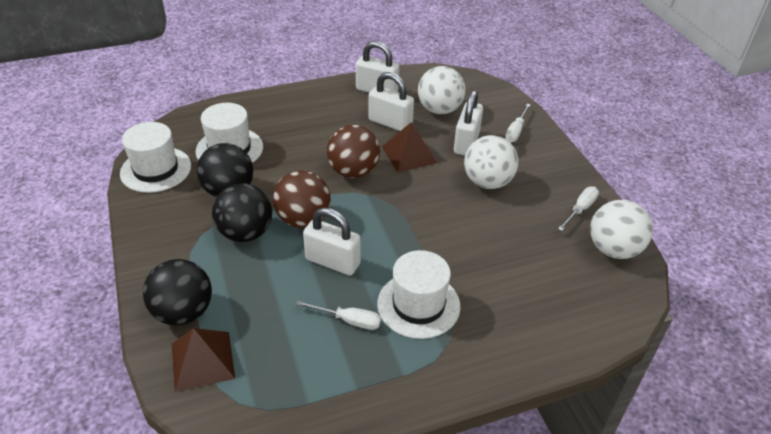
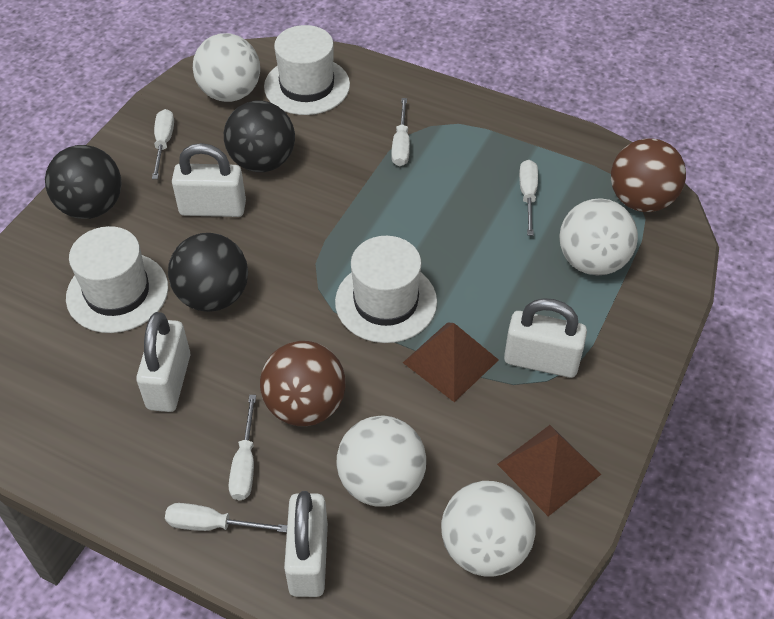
white ball: [418,66,466,114] [464,135,518,189] [590,200,653,259] = 3 -> [193,33,260,102] [337,416,426,507] [441,481,536,577] [559,198,638,275] = 4
white screwdriver: [296,300,381,330] [505,104,531,142] [558,187,599,231] = 3 -> [152,109,174,179] [165,503,287,533] [229,395,256,501] [391,98,410,166] [519,160,538,236] = 5

